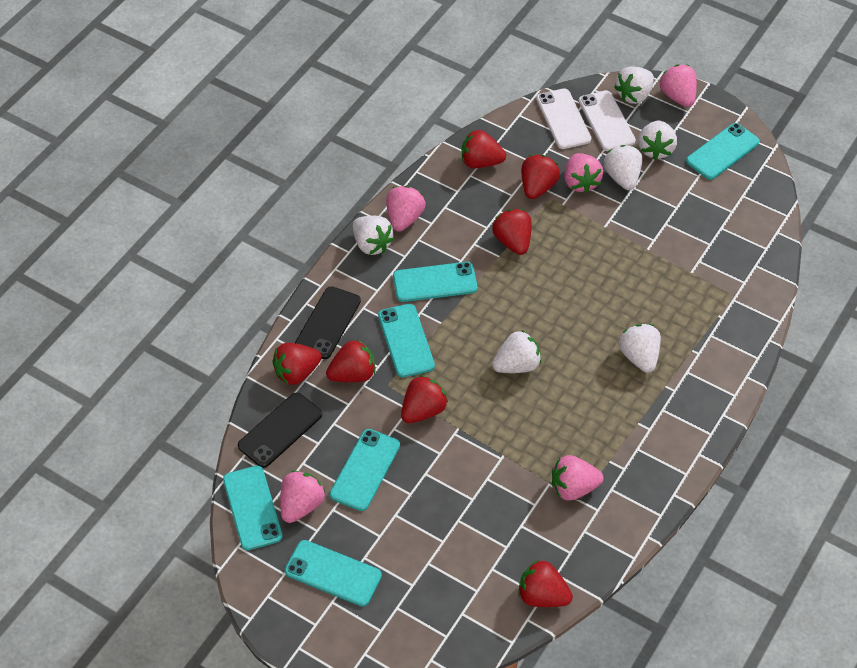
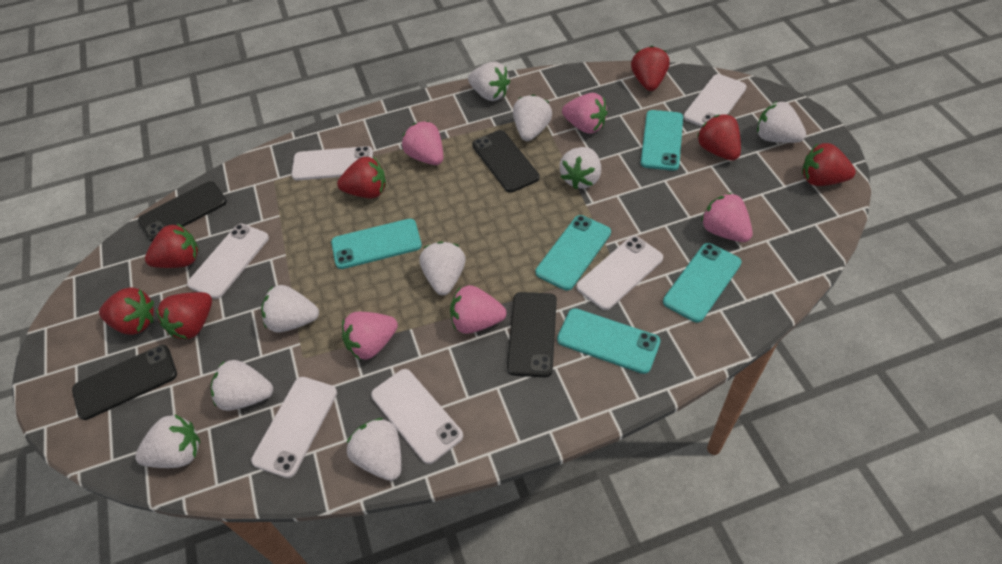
black phone: [238,392,322,468] [295,286,361,359] = 2 -> [72,345,177,420] [138,181,227,241] [472,130,540,193] [507,292,557,377] = 4
turquoise phone: [223,465,283,550] [285,540,382,606] [330,429,400,511] [378,304,435,377] [393,262,477,302] [686,123,760,180] = 6 -> [331,219,422,269] [536,215,611,290] [557,308,660,374] [641,110,683,171] [663,243,742,323] = 5
white phone: [536,89,591,149] [578,90,636,151] = 2 -> [187,224,269,299] [251,377,337,478] [292,146,373,180] [371,369,463,464] [577,236,663,310] [683,74,747,127] = 6
white strawberry: [353,216,394,255] [492,330,541,373] [604,145,642,190] [614,66,654,104] [619,324,661,373] [638,121,677,160] = 6 -> [135,414,200,468] [211,360,273,411] [261,285,319,333] [347,418,401,481] [420,242,466,295] [468,62,510,101] [513,94,552,141] [560,147,601,189] [757,101,806,143] = 9

